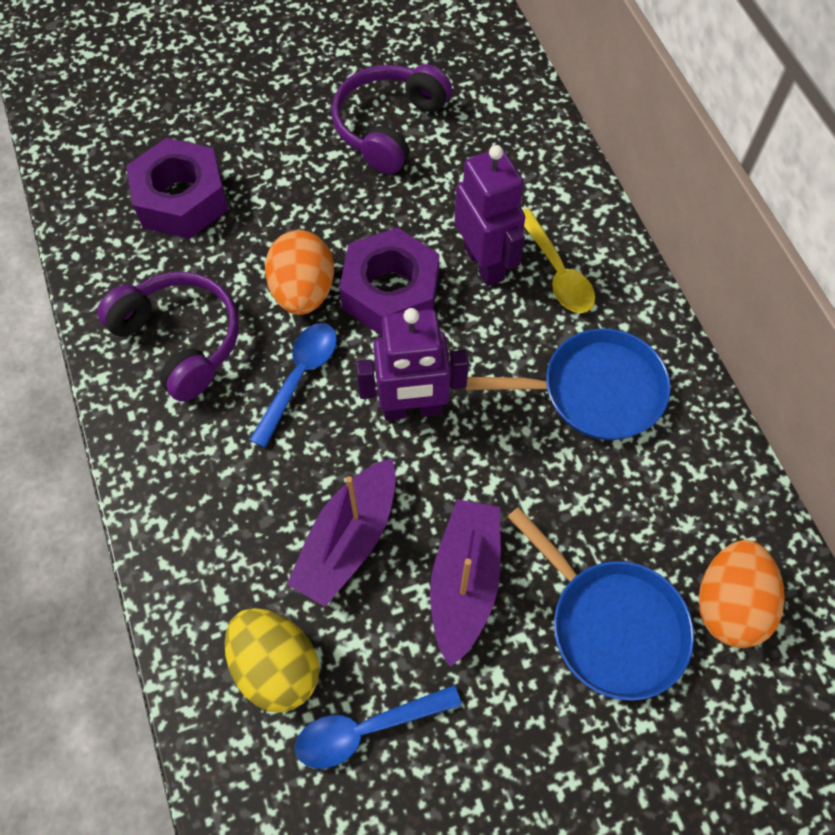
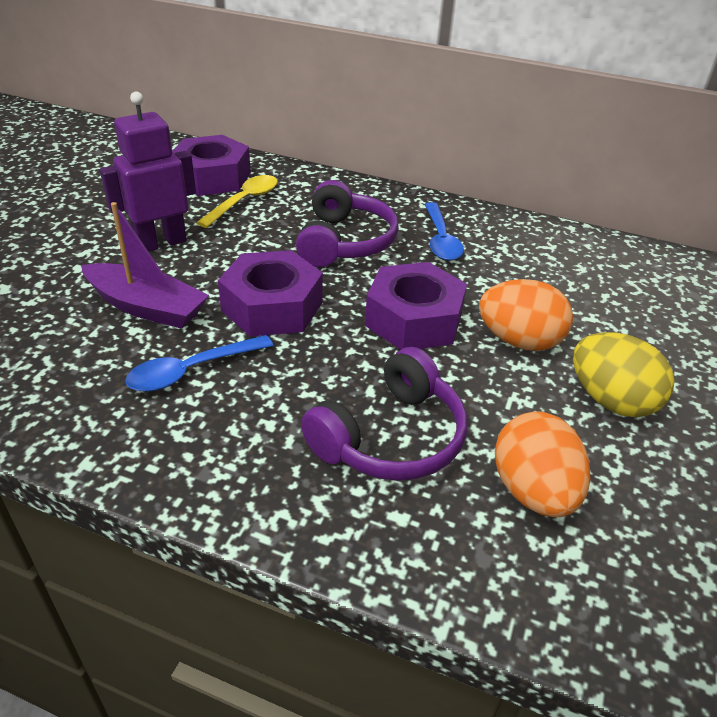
blue pan: [466,328,671,440] [508,507,694,701] = 2 -> none = 0
purple boat: [287,458,396,606] [430,499,501,667] = 2 -> [81,202,209,329] = 1
purple nut: [126,138,228,239] [339,227,439,337] = 2 -> [172,135,251,196] [218,250,323,337] [365,262,467,350] = 3
purple robot: [356,308,469,420] [454,145,525,286] = 2 -> [100,92,196,252] = 1

